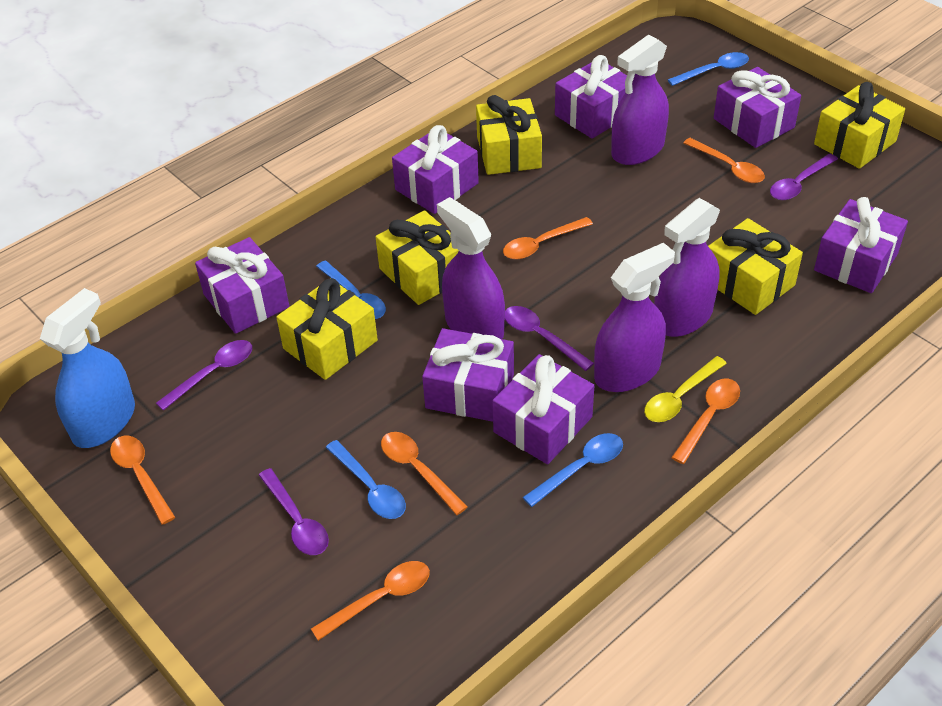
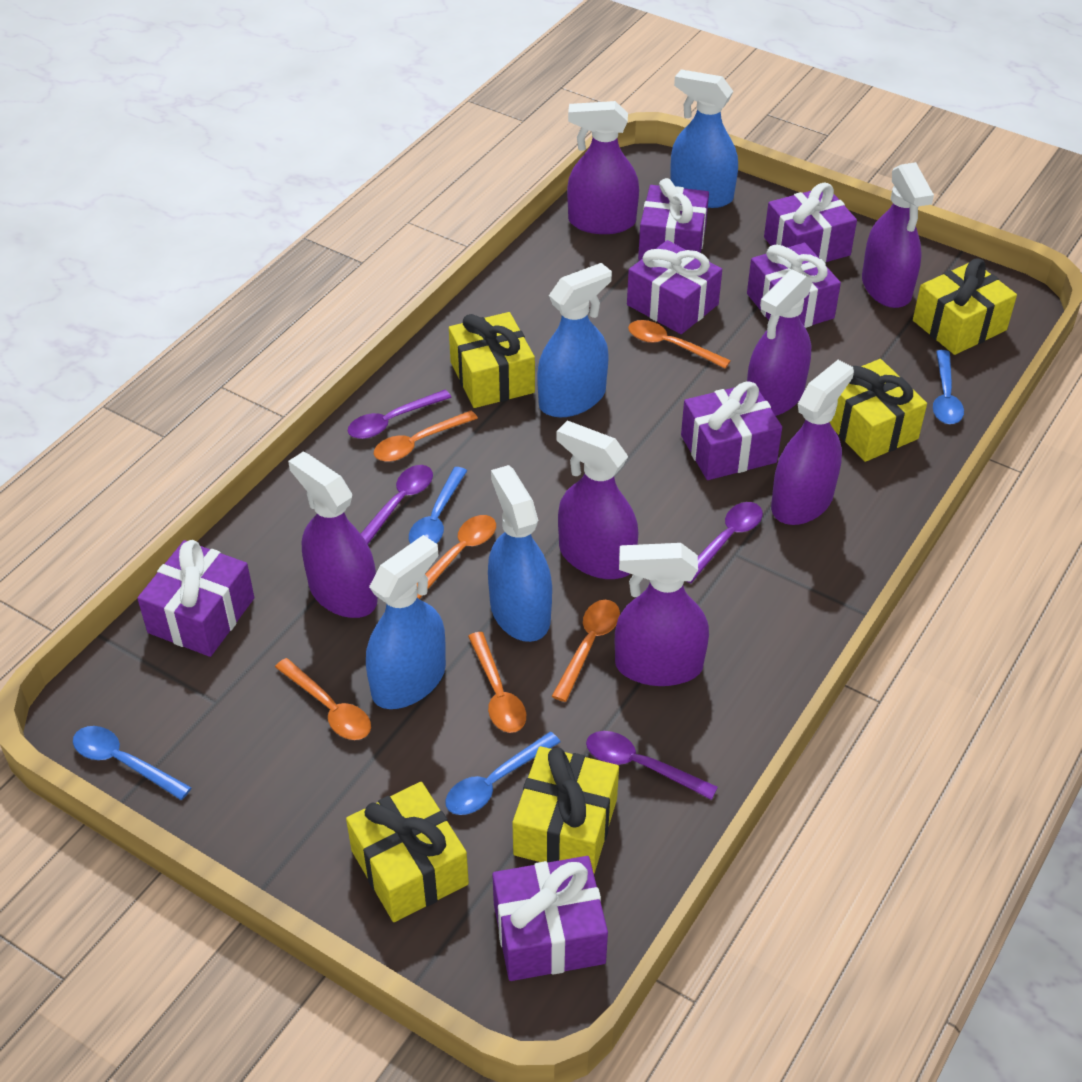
blue spray bottle: [40,288,135,448] = 1 -> [366,535,446,709] [488,465,552,642] [537,263,612,417] [670,69,738,208] = 4
purple spray bottle: [437,197,505,339] [594,243,675,392] [611,35,669,165] [654,198,720,337] = 4 -> [288,452,378,618] [557,421,638,579] [567,101,639,234] [615,543,709,686] [747,269,813,416] [771,360,854,525] [862,162,934,308] = 7
yellow spoon: [644,356,727,422] = 1 -> none = 0

